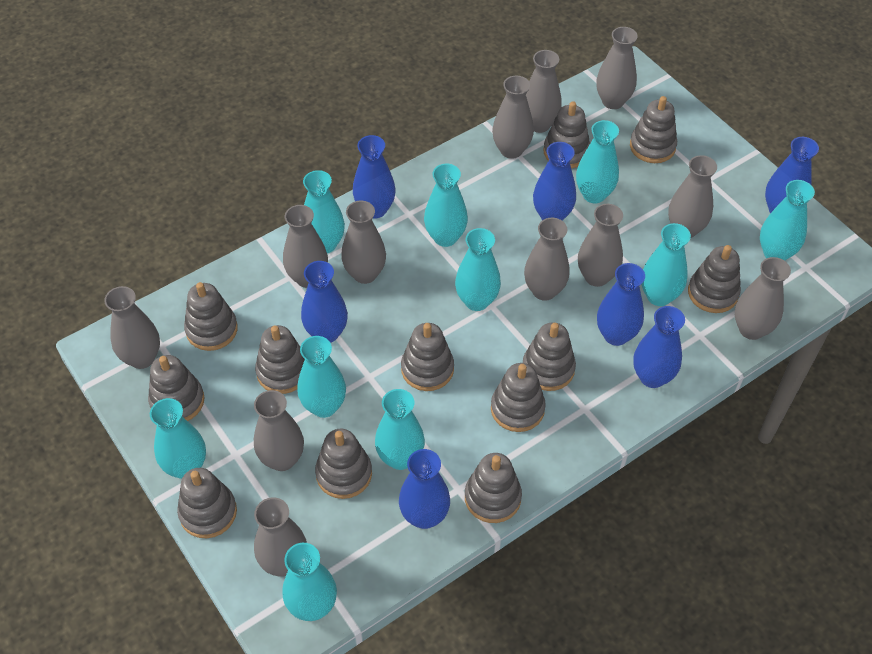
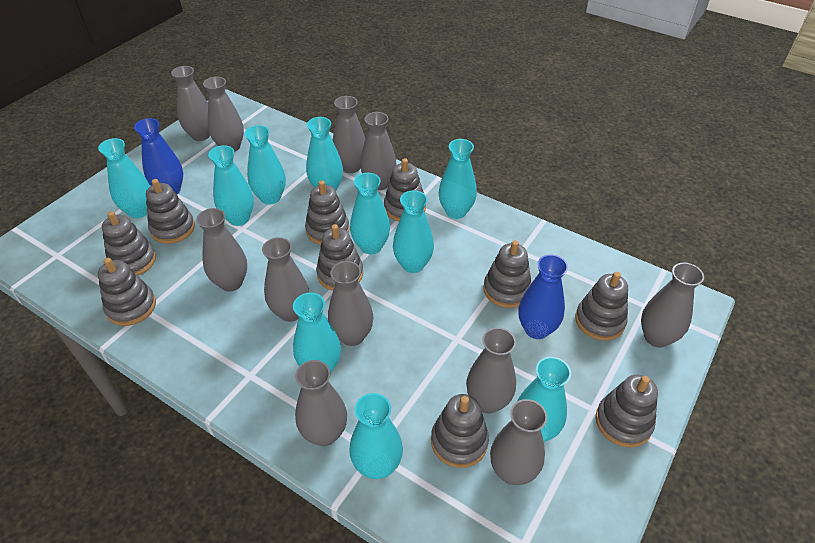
blue vase: [301,261,348,343] [353,135,396,219] [399,449,450,529] [533,142,576,221] [597,263,645,346] [633,306,685,388] [765,137,819,214] = 7 -> [134,118,183,194] [518,254,568,339] = 2
grey stacking toy: [148,355,205,421] [177,468,237,538] [184,282,238,351] [255,325,305,394] [315,429,372,499] [401,323,454,391] [465,453,522,523] [491,363,546,432] [523,322,576,391] [543,101,590,169] [630,96,677,163] [688,245,741,313] = 12 -> [98,258,156,326] [102,211,156,275] [146,179,195,244] [305,180,349,245] [316,224,363,291] [384,158,426,221] [431,394,489,468] [483,240,532,308] [575,272,628,341] [596,375,658,447] = 10
grey vase: [104,286,160,369] [254,390,304,471] [254,497,307,576] [283,205,328,288] [341,201,386,284] [492,75,534,159] [524,218,570,301] [526,50,562,133] [578,204,623,287] [596,27,638,109] [668,155,717,238] [735,257,791,340] = 12 -> [171,66,210,141] [196,208,247,291] [203,77,244,152] [262,237,309,322] [295,360,347,446] [328,261,374,346] [333,96,366,173] [360,112,397,190] [466,327,516,413] [490,399,547,485] [641,263,704,348] = 11

